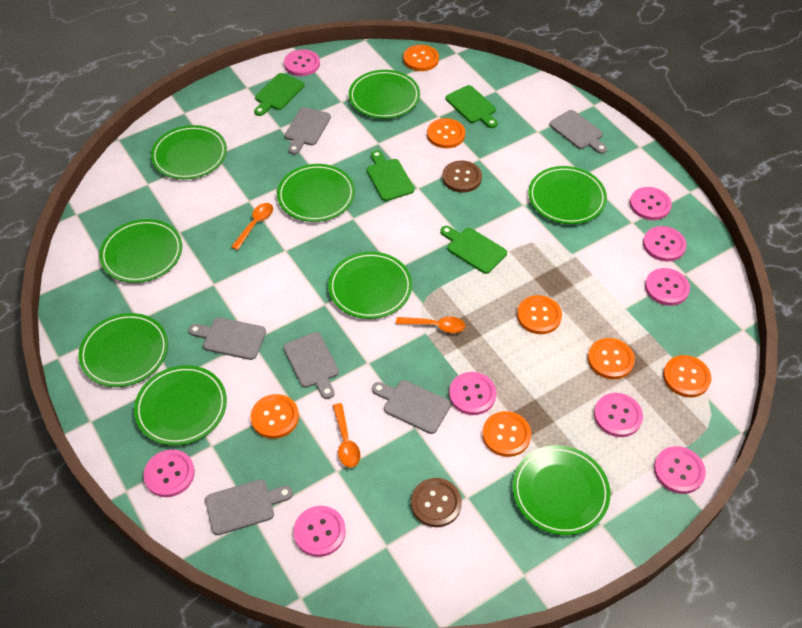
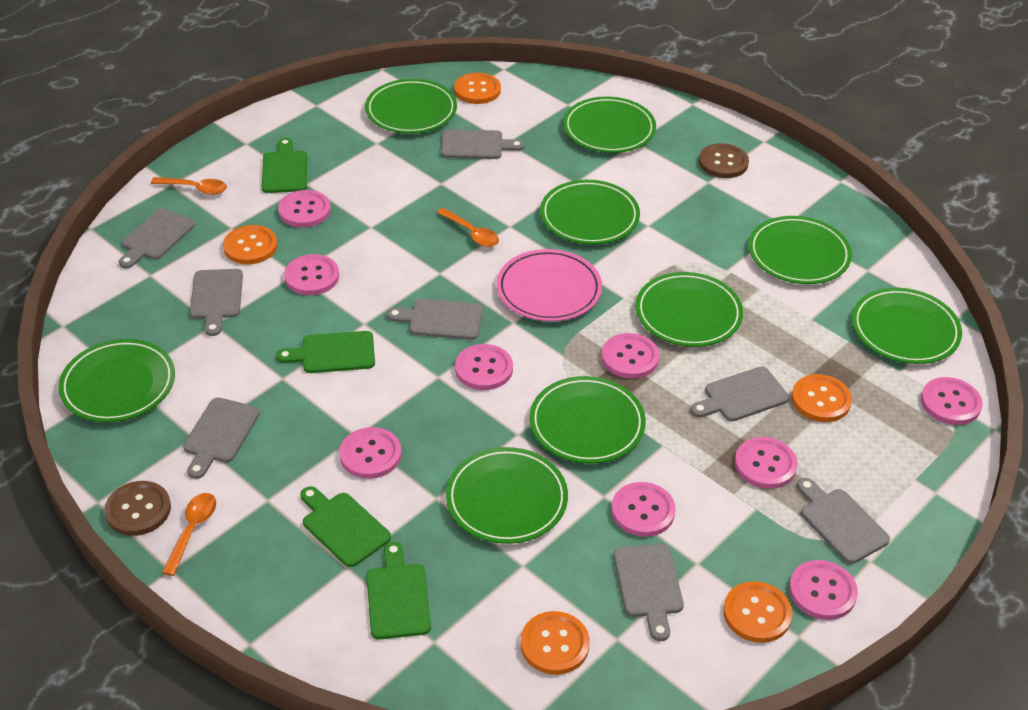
grey cutting board: [189,317,266,360] [205,479,293,535] [284,332,339,399] [285,107,331,155] [372,380,451,434] [549,110,607,154] = 6 -> [119,208,195,269] [183,397,260,479] [190,269,243,336] [387,299,483,340] [441,129,524,159] [614,544,684,641] [691,367,789,421] [797,478,890,564] = 8
orange button: [250,394,299,439] [403,45,439,71] [427,118,465,148] [482,411,531,457] [517,295,562,334] [588,338,635,379] [663,355,712,398] = 7 -> [223,225,277,264] [454,73,501,104] [520,611,590,675] [723,581,792,643] [791,374,852,422] = 5
pink plate: none = 0 -> [497,249,602,321] = 1

